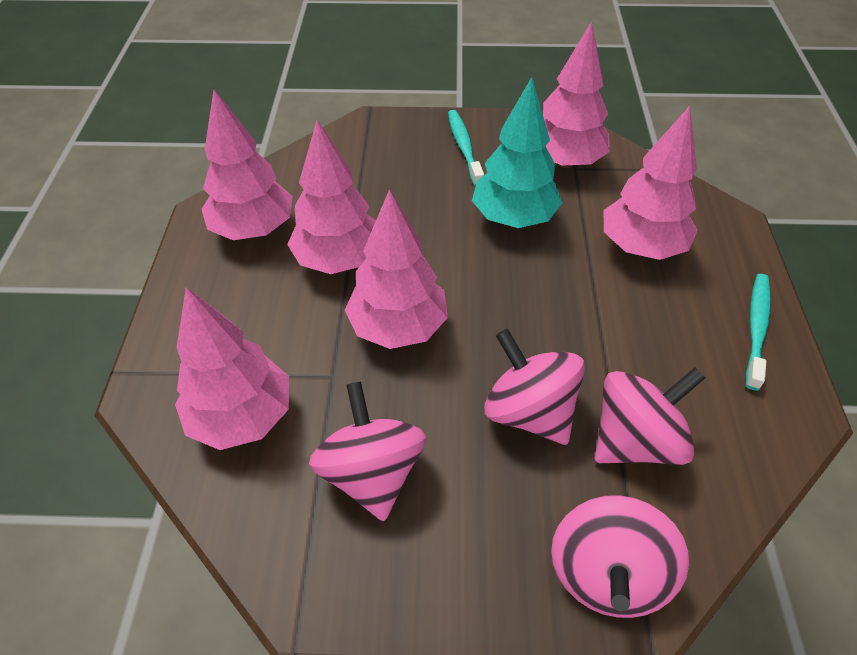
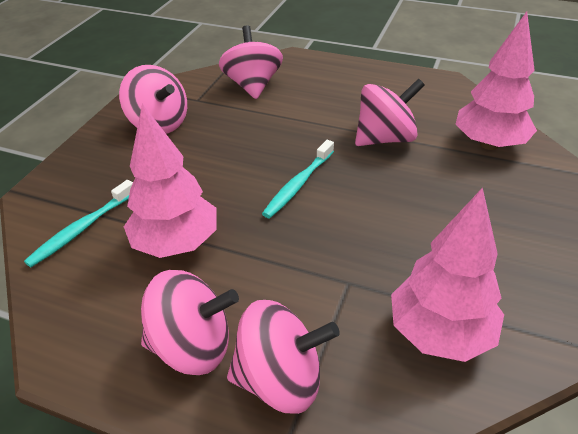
pink spinning top: [309,382,426,521] [484,329,585,445] [551,495,689,618] [595,367,705,465] = 4 -> [119,65,187,134] [141,270,239,375] [219,25,283,99] [227,300,340,414] [355,79,425,146] = 5
pink tree: [175,287,289,450] [201,89,293,240] [287,120,376,274] [345,189,448,349] [543,21,610,168] [604,106,698,260] = 6 -> [124,103,216,258] [391,187,504,362] [455,11,537,150] = 3
turquoise tree: [472,77,562,228] = 1 -> none = 0

